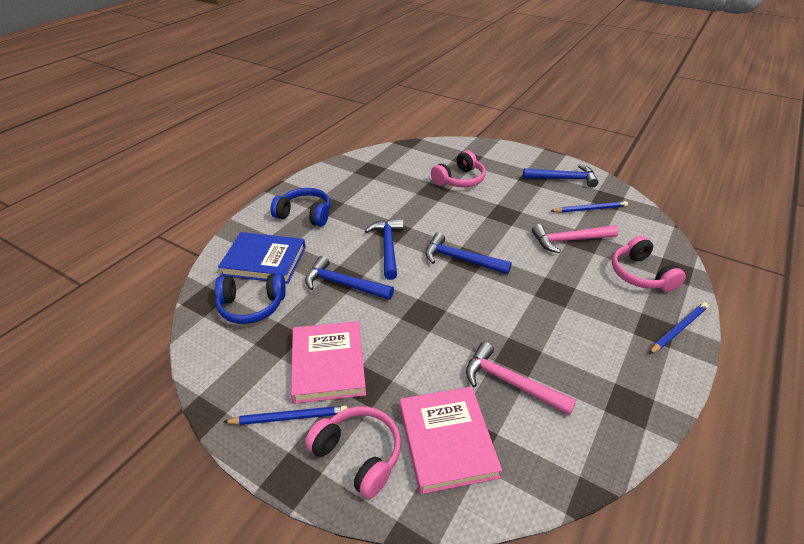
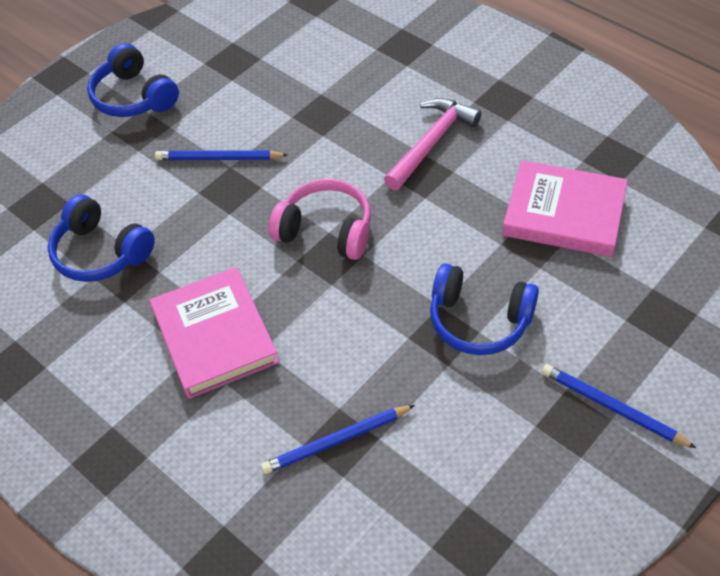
blue book: [218,232,306,284] = 1 -> none = 0
blue hammer: [305,256,394,300] [365,219,404,280] [425,232,512,274] [523,165,598,188] = 4 -> none = 0
blue headphones: [215,273,286,324] [271,188,330,226] = 2 -> [48,194,155,282] [87,43,179,117] [430,263,539,355] = 3
pink hammer: [466,342,576,416] [532,224,618,253] = 2 -> [384,98,482,190] = 1
pink headphones: [305,406,401,499] [431,151,486,187] [612,236,686,292] = 3 -> [269,179,371,260] = 1

